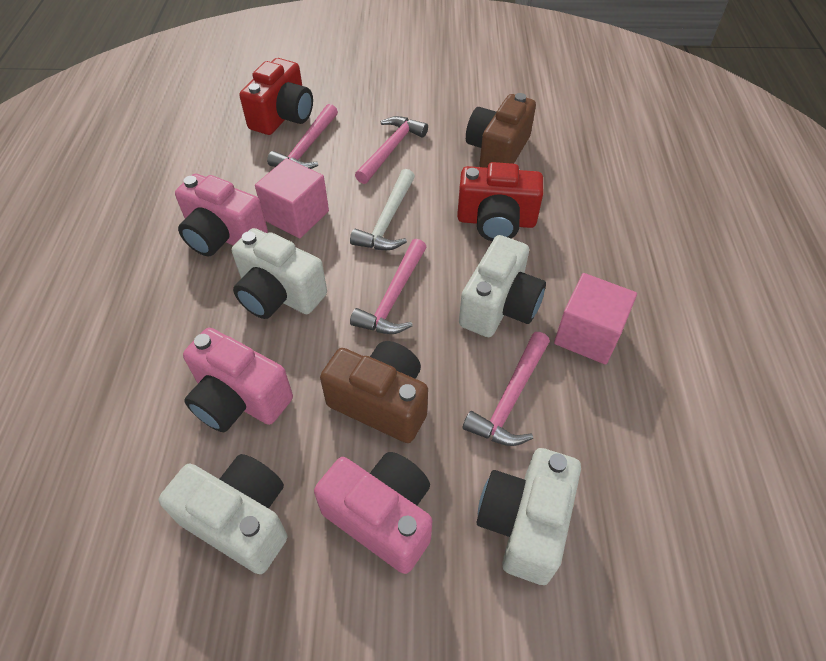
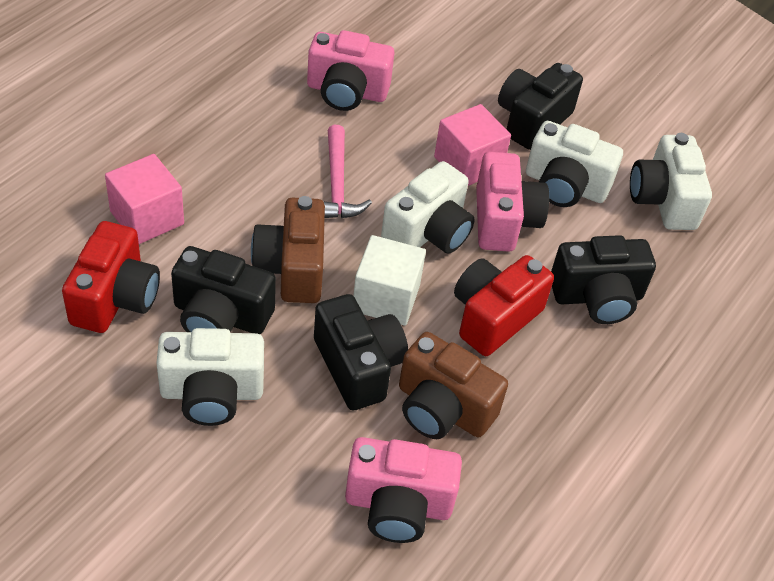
black camera: none = 0 -> [171,246,276,334] [314,294,408,410] [498,63,583,150] [551,235,656,324] = 4
pink hammer: [267,104,338,169] [350,239,427,334] [355,116,428,184] [463,332,550,446] = 4 -> [323,125,372,218] = 1
white cube: none = 0 -> [353,235,426,326] = 1
white hammer: [350,169,415,250] = 1 -> none = 0

